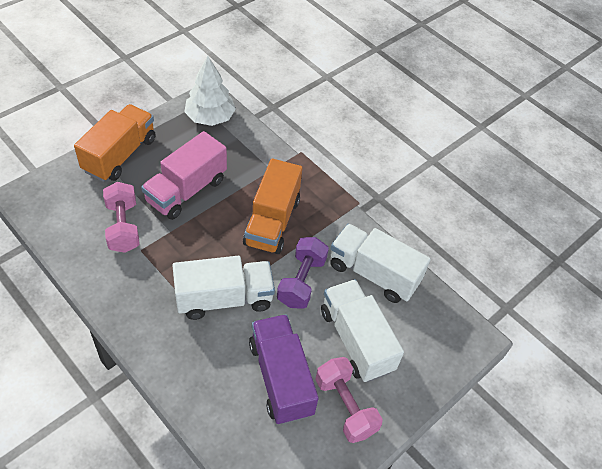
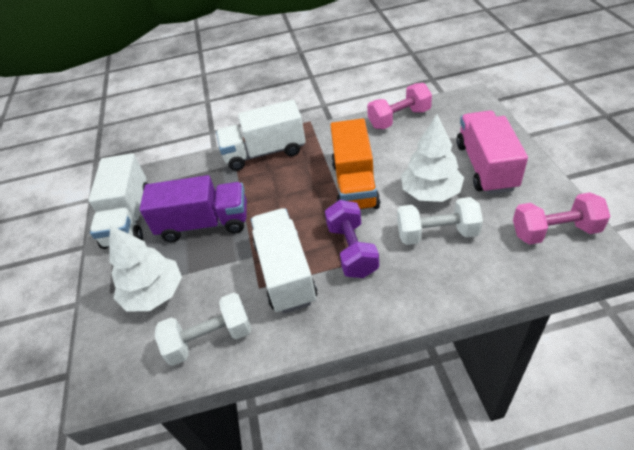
orange truck: [74,104,155,182] [243,159,302,254] = 2 -> [331,118,380,210] = 1
white dumbbell: none = 0 -> [155,293,252,366] [397,197,483,245] = 2
white tree: [184,56,236,126] = 1 -> [109,225,182,312] [401,114,464,202] = 2

